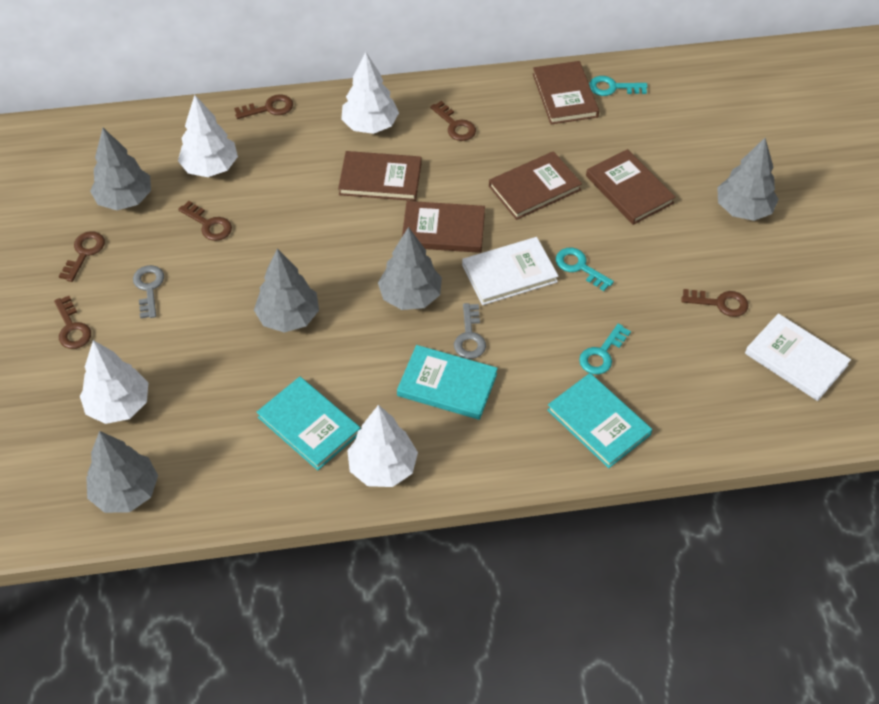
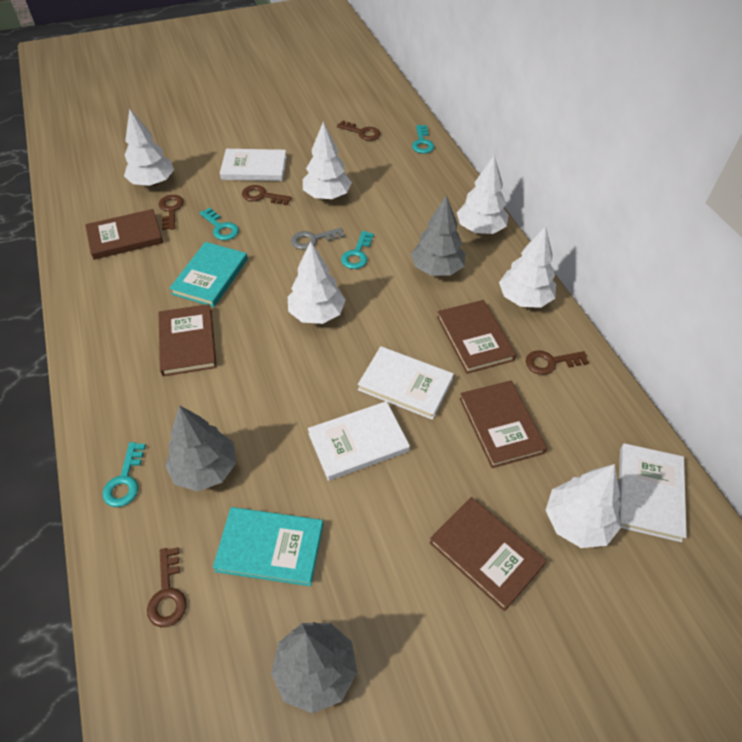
brown key: [54,296,91,349] [59,231,105,282] [178,201,232,241] [234,95,293,119] [430,101,476,141] [681,289,749,317] = 6 -> [147,547,187,627] [159,195,184,230] [242,185,292,205] [337,120,381,141] [526,350,589,375] = 5
grey key: [133,265,164,318] [454,303,486,359] = 2 -> [291,228,345,250] = 1
grey tree: [86,431,158,513] [90,128,151,210] [254,249,319,333] [378,227,442,310] [717,138,779,221] = 5 -> [165,405,236,491] [271,622,357,714] [411,195,466,276] = 3
turquoise book: [257,377,361,470] [397,345,498,420] [547,373,652,468] = 3 -> [169,242,248,307] [213,507,323,586] = 2
turquoise key: [556,248,614,291] [579,324,631,374] [589,76,648,96] = 3 -> [102,442,146,507] [199,208,239,240] [341,231,374,269] [412,125,434,154] = 4
white book: [462,237,558,305] [745,313,851,401] = 2 -> [220,149,287,181] [308,401,410,481] [358,346,454,420] [618,443,687,542] = 4
white tree: [80,340,148,424] [178,95,238,177] [341,52,399,134] [347,405,418,487] = 4 -> [124,109,174,186] [288,241,345,324] [303,122,352,200] [457,155,509,234] [499,226,556,308] [546,464,621,548] = 6

